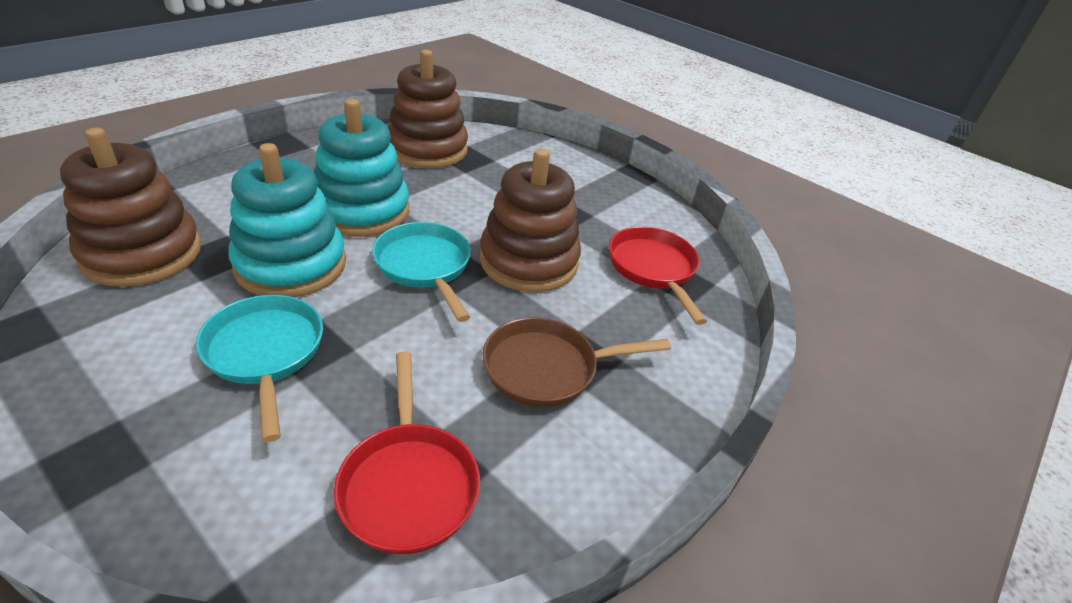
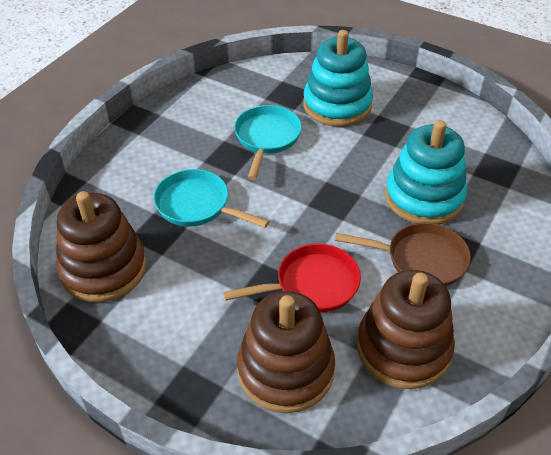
red pan: [334,352,480,554] [609,227,707,325] = 2 -> [223,244,361,312] = 1

